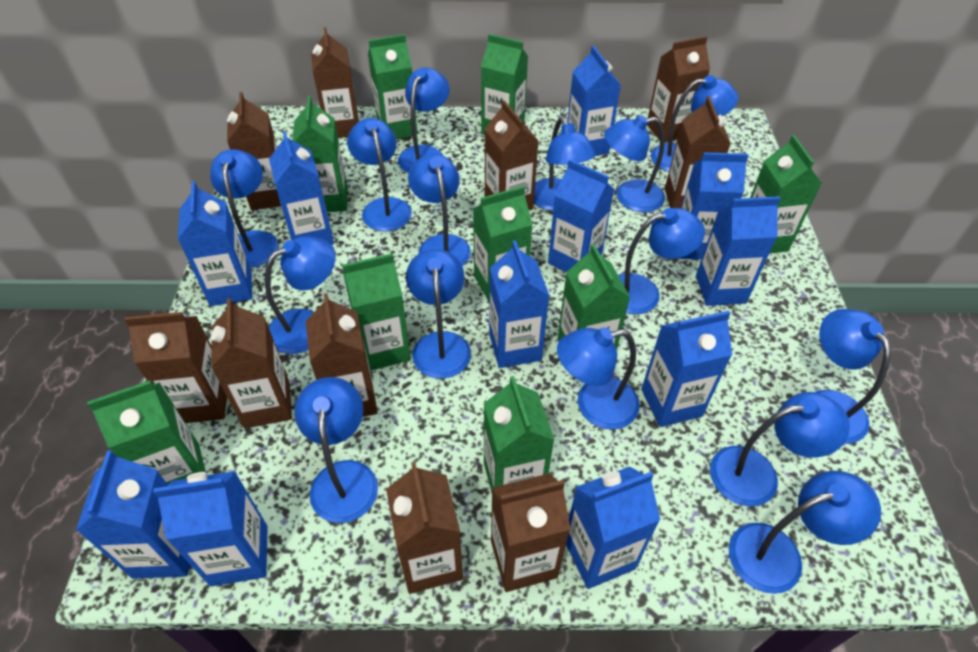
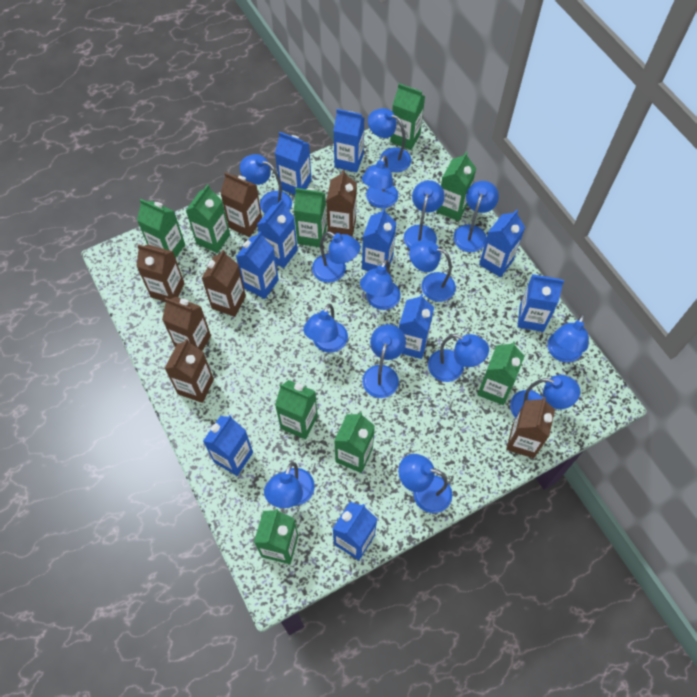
blue carton: [76,451,190,579] [153,471,268,587] [178,181,252,306] [269,131,334,245] [489,240,549,368] [548,159,614,272] [566,467,660,589] [567,45,621,156] [641,311,732,427] [679,152,749,259] [696,197,780,306] = 11 -> [203,415,253,476] [236,232,279,299] [257,200,298,268] [275,132,312,195] [333,109,364,172] [333,502,377,560] [362,208,397,271] [399,294,434,359] [479,209,525,277] [517,274,564,332] = 10
brown carton: [124,312,227,423] [211,298,292,429] [227,92,281,210] [305,293,378,417] [311,27,359,138] [386,462,463,594] [485,100,538,210] [491,473,570,592] [647,36,710,143] [665,96,731,208] = 10 -> [136,244,185,302] [162,297,211,351] [165,339,214,403] [202,250,246,317] [220,172,262,237] [326,170,357,237] [506,397,555,458] = 7

